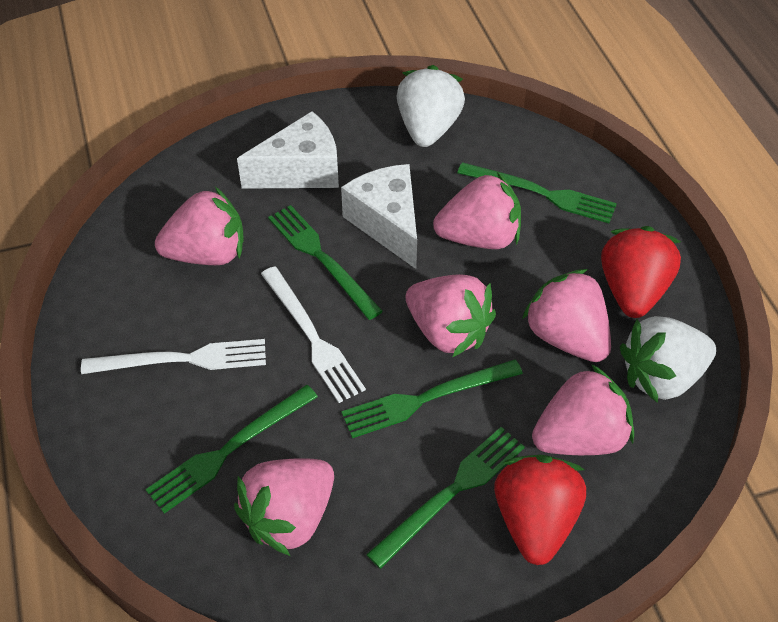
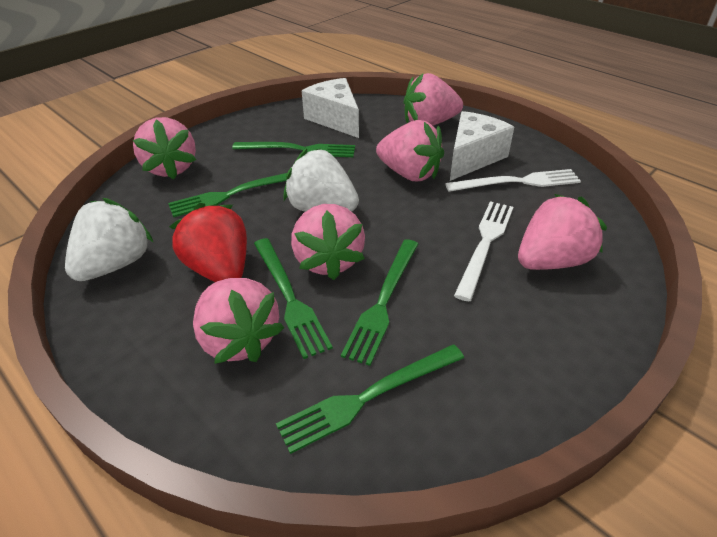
red strawberry: [494,455,586,565] [601,226,681,318] = 2 -> [169,203,247,282] = 1

